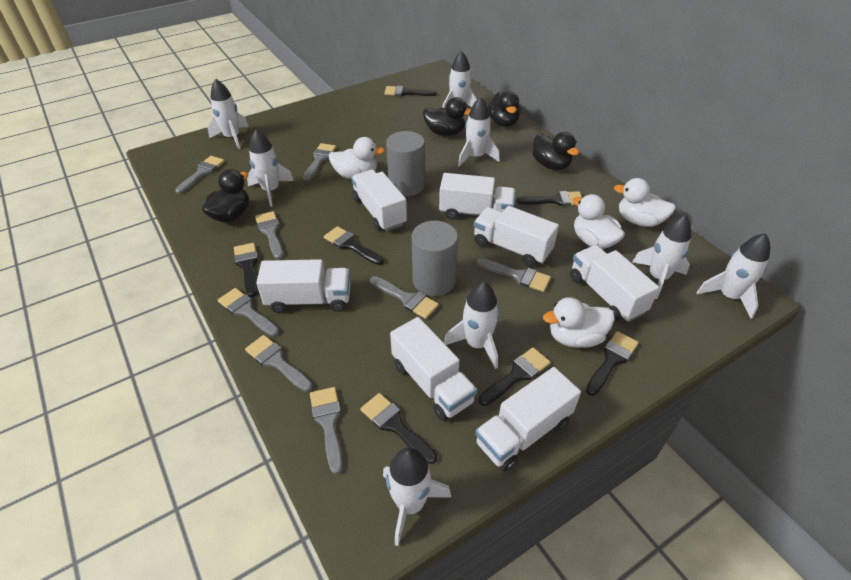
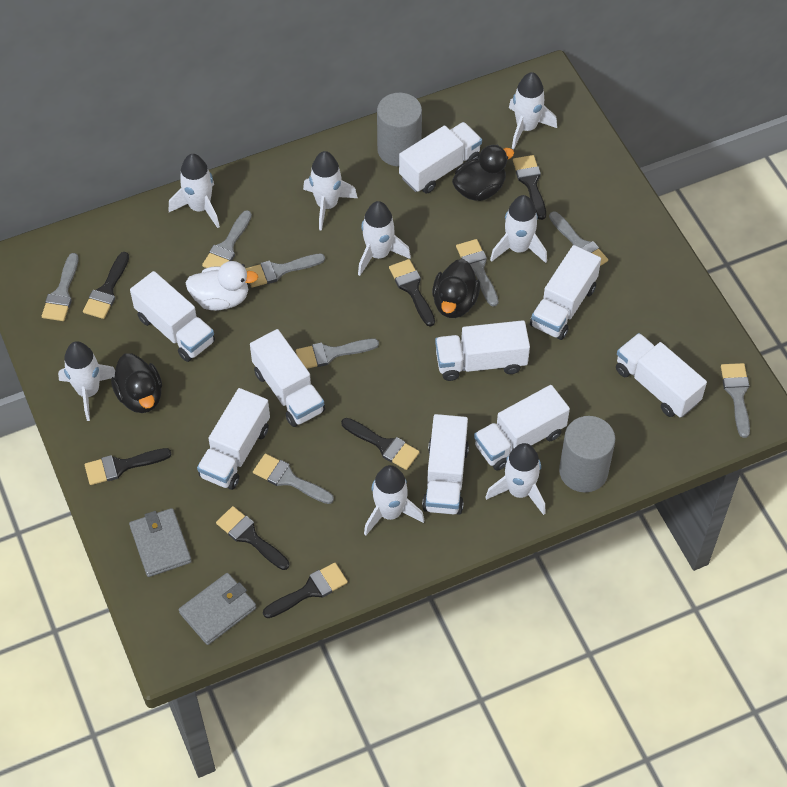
black duck: [202,169,249,222] [423,97,471,136] [488,91,521,127] [533,132,579,170] = 4 -> [111,353,162,413] [432,259,480,318] [452,145,514,201] = 3
grey wallet: none = 0 -> [129,508,192,577] [179,573,256,645] = 2
white duck: [329,137,385,179] [543,297,615,348] [573,194,625,249] [614,178,676,227] = 4 -> [186,261,258,311] = 1
white truck: [256,259,350,313] [351,169,407,231] [390,317,477,421] [439,173,516,220] [474,206,559,266] [475,367,581,471] [570,245,659,322] = 7 -> [130,271,215,362] [197,388,270,490] [250,329,325,427] [399,122,482,193] [422,414,469,515] [435,320,530,381] [474,385,570,471] [530,245,601,340] [616,333,707,417] = 9

